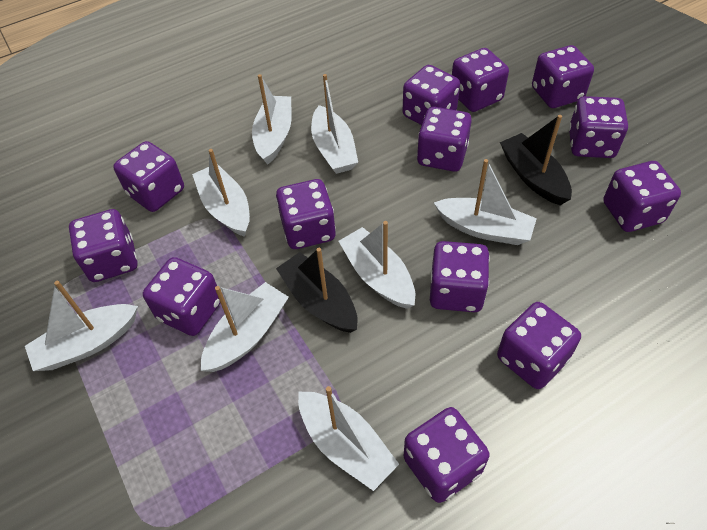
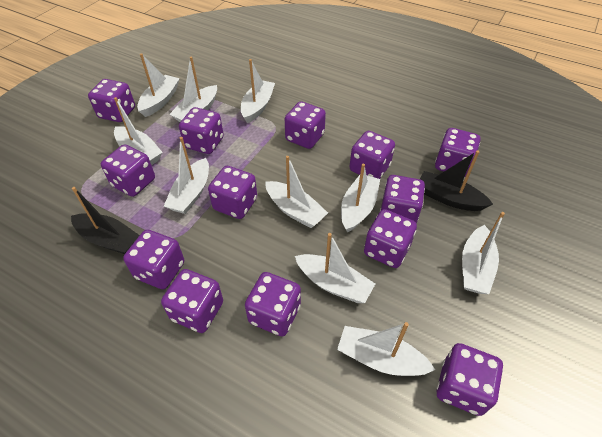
white boat: [25,281,138,371] [192,149,250,237] [201,282,289,372] [252,74,292,165] [298,386,399,491] [311,74,358,174] [339,221,415,309] [434,159,537,245] = 8 -> [114,97,163,165] [137,53,180,117] [164,137,209,214] [169,57,217,122] [241,59,275,123] [265,156,328,228] [295,233,375,303] [337,322,435,376] [341,163,380,233] [462,212,505,294] = 10

